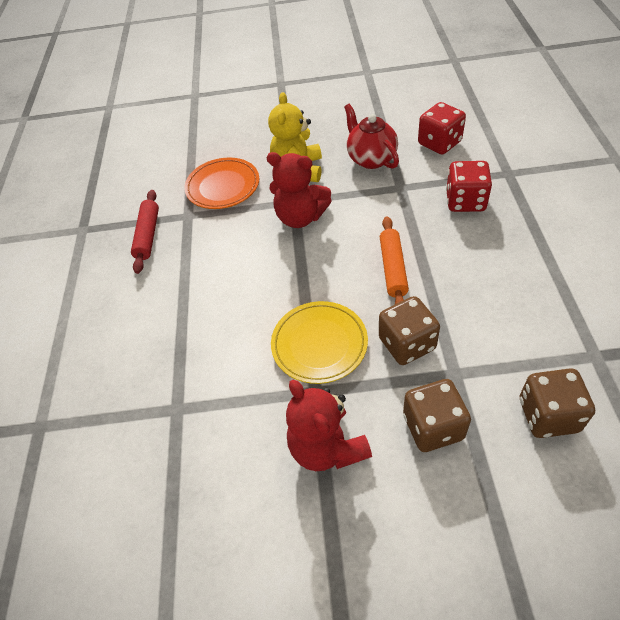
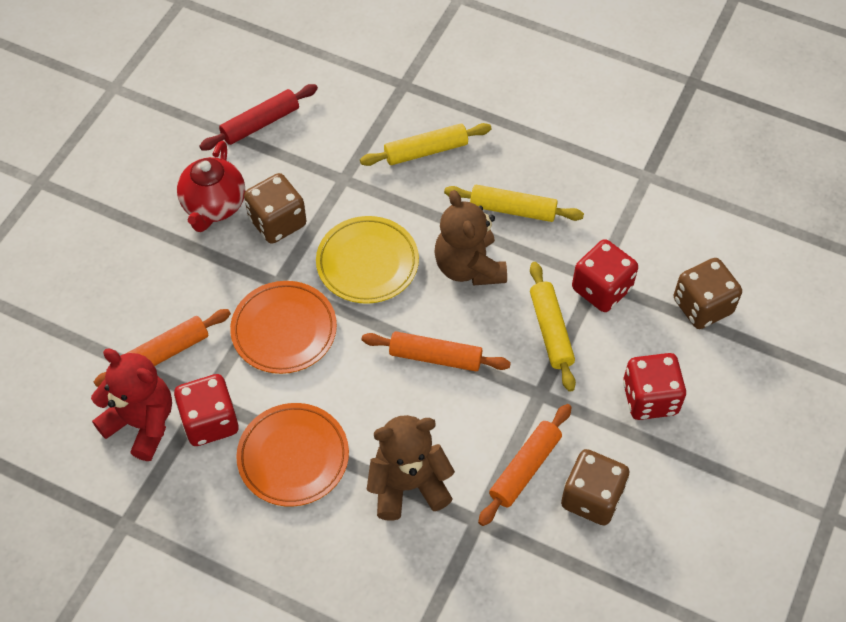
brown teddy bear: none = 0 -> [367,415,455,521] [434,190,507,286] = 2
orange plate: [184,157,259,209] = 1 -> [230,281,337,374] [236,403,349,506] = 2
orange rolling pin: [380,216,409,304] = 1 -> [94,309,231,387] [362,331,511,371] [478,404,572,526] = 3
red dice: [418,102,466,155] [446,161,492,212] = 2 -> [174,374,238,446] [572,239,638,312] [623,353,686,420] = 3
red teddy bear: [266,152,332,228] [286,380,372,471] = 2 -> [91,348,172,461] = 1
yellow rolling pin: none = 0 -> [360,123,492,166] [444,185,584,222] [530,262,576,392] = 3
yellow teddy bear: [268,92,322,182] = 1 -> none = 0

